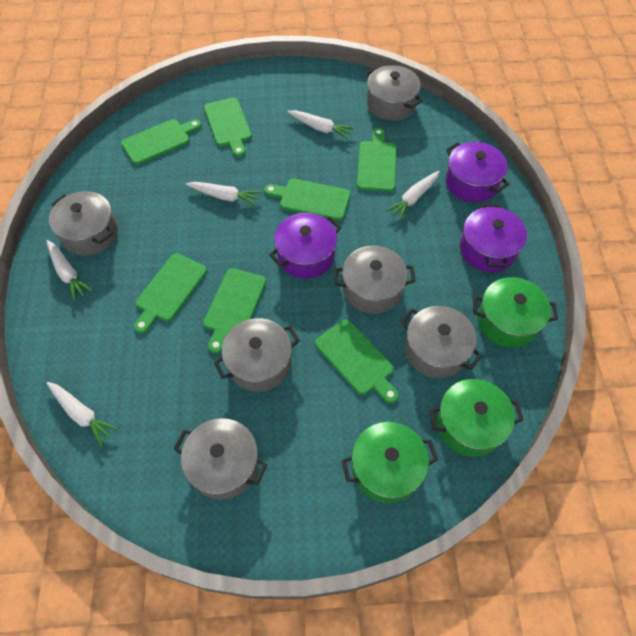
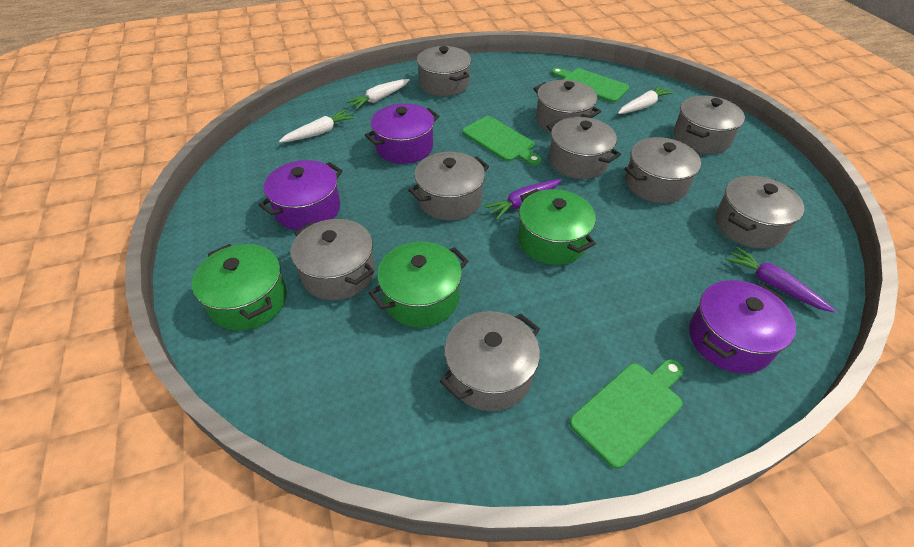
green cutting board: [121,119,202,165] [134,253,207,333] [203,268,266,354] [204,98,252,157] [264,179,351,221] [315,319,399,404] [357,128,396,192] = 7 -> [462,116,542,166] [551,68,629,103] [569,359,684,469] = 3
grey pot: [49,191,118,256] [173,418,267,500] [214,318,300,392] [334,246,416,314] [365,65,422,121] [400,306,482,378] = 6 -> [291,219,375,300] [408,152,489,221] [417,46,471,97] [440,311,540,411] [533,80,601,133] [547,117,621,179] [624,137,703,203] [673,95,745,154] [715,176,805,249] = 9
purple carrot: none = 0 -> [484,179,561,220] [725,247,835,312] = 2
white carrot: [46,240,92,301] [47,382,118,446] [186,182,261,206] [287,110,355,140] [386,171,440,221] = 5 -> [279,109,355,143] [346,79,410,110] [618,85,674,114] = 3

